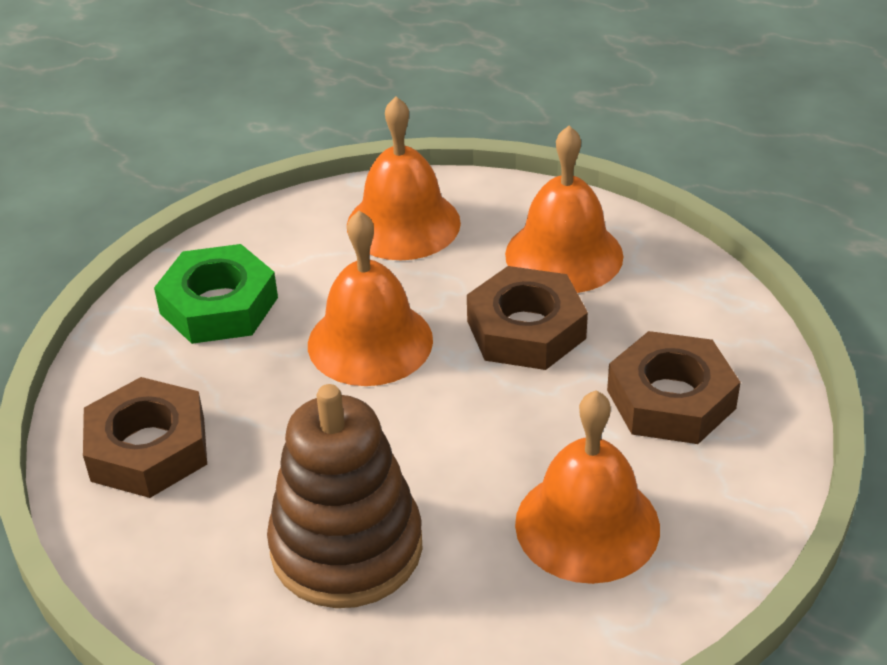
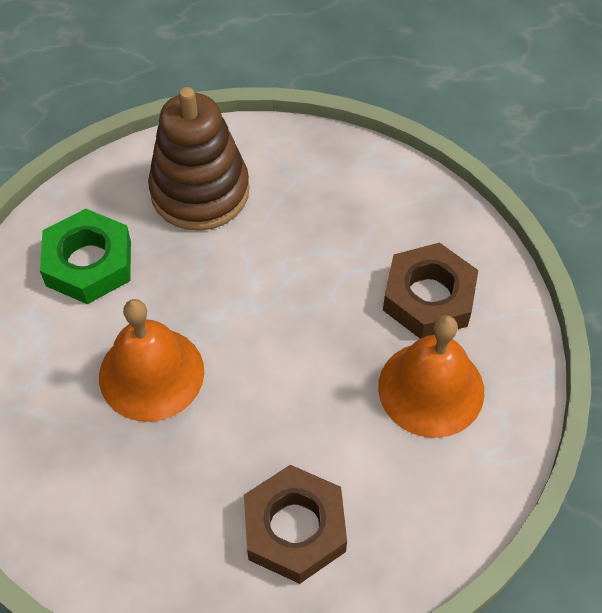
brown nut: [83,377,207,498] [467,266,588,370] [607,331,741,444] = 3 -> [244,465,347,584] [383,242,478,339] = 2
orange bell: [308,211,433,386] [347,97,461,260] [505,125,623,293] [515,391,660,584] = 4 -> [99,299,204,422] [378,315,484,438] = 2

